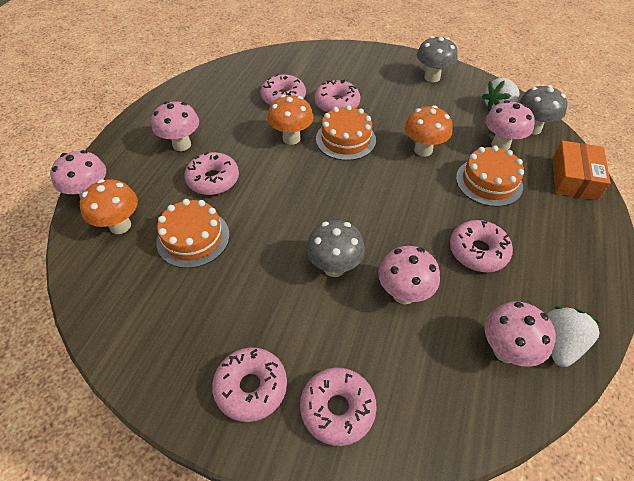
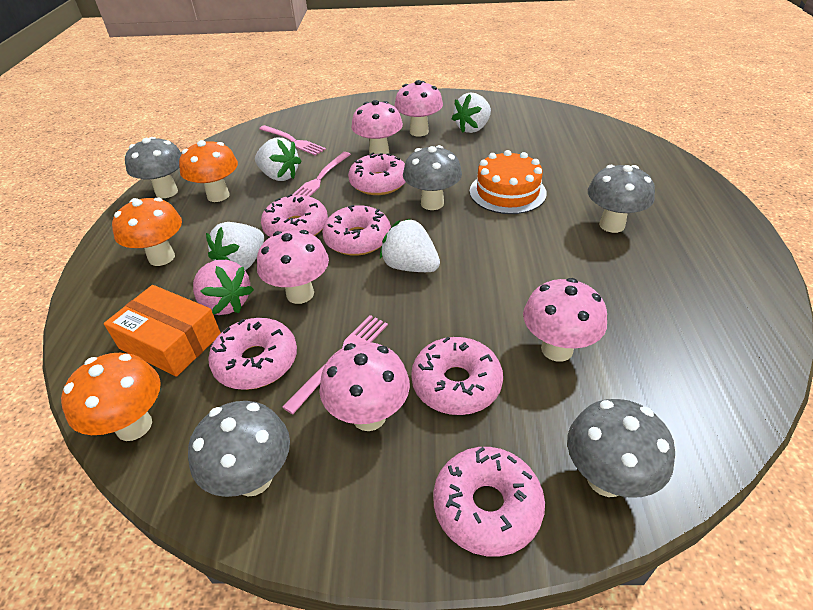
grey mushroom: [306,220,365,277] [417,36,458,82] [519,85,568,135] = 3 -> [125,137,182,198] [188,401,290,497] [403,145,462,210] [567,399,675,498] [588,165,655,233] = 5
orange cake: [156,199,229,268] [316,105,376,161] [456,145,524,207] = 3 -> [470,150,547,214] = 1
pink fork: none = 0 -> [259,125,326,156] [282,315,388,414] [292,152,351,197] = 3
pink strawberry: none = 0 -> [193,260,254,315] = 1
white strawberry: [482,78,520,111] [546,306,600,367] = 2 -> [206,222,264,270] [255,137,302,181] [380,218,440,272] [452,93,491,133] = 4

